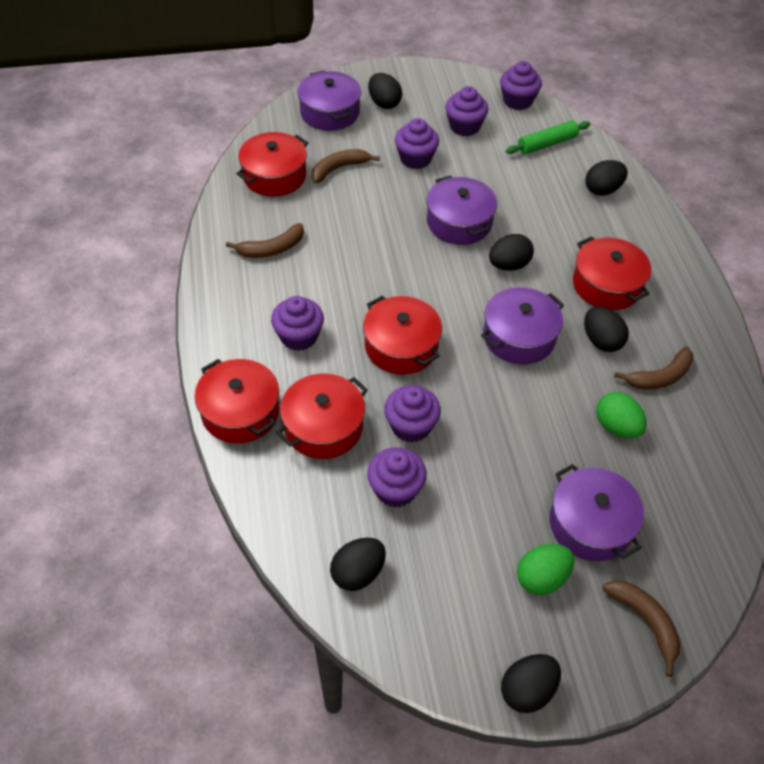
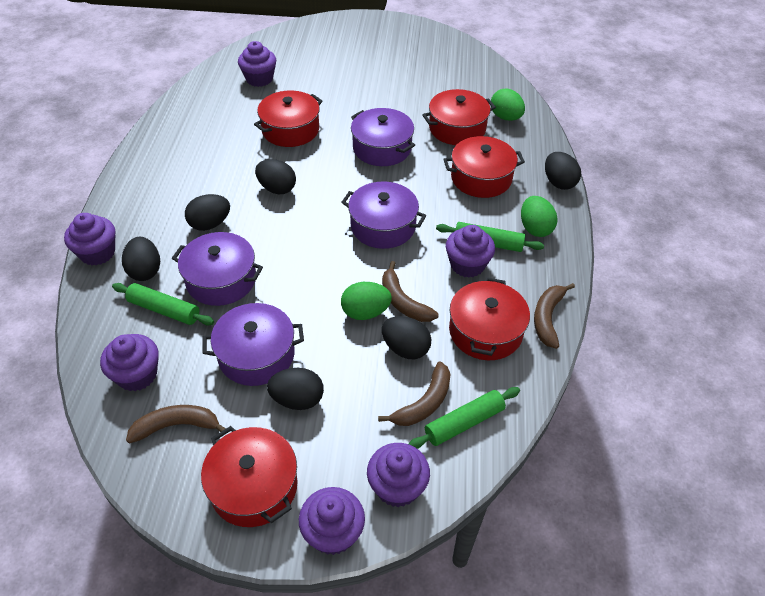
green egg: [517,544,574,595] [596,392,647,438] = 2 -> [341,282,392,320] [491,88,525,121] [521,196,558,237] = 3
green rolling pin: [506,121,590,154] = 1 -> [112,283,214,325] [409,387,520,449] [436,222,544,252] = 3

